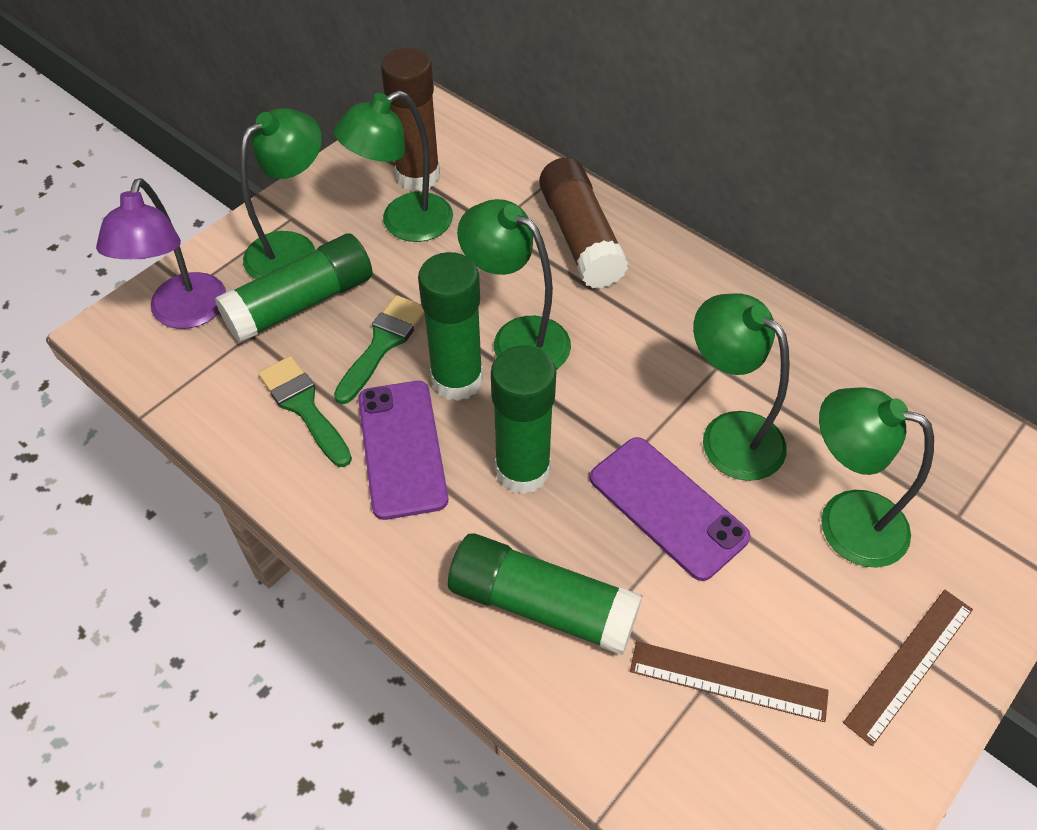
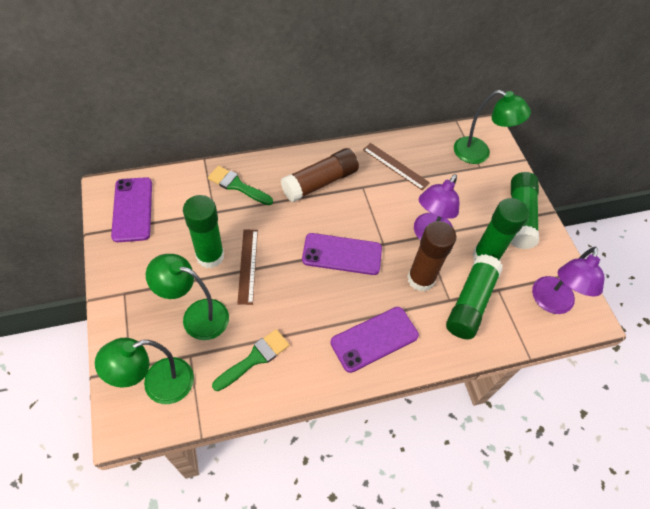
green lamp: [240,108,322,279] [334,90,453,242] [457,199,571,370] [693,294,790,481] [819,388,934,567] = 5 -> [95,338,194,404] [146,254,229,340] [454,90,531,164] = 3
purple lamp: [96,178,226,329] = 1 -> [414,174,460,240] [532,247,604,314] = 2
purple phone: [358,381,448,520] [590,437,751,581] = 2 -> [111,177,152,242] [302,233,382,275] [330,307,419,373] = 3

